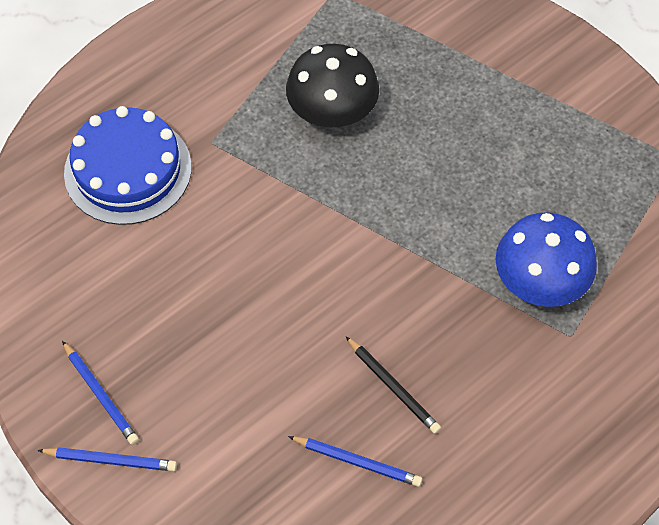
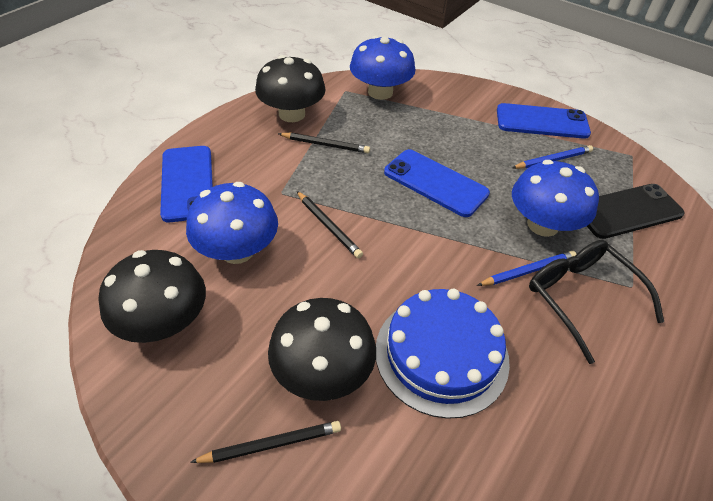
black glasses: none = 0 -> [529,240,664,364] = 1
black mushroom: [286,44,379,127] = 1 -> [98,250,206,343] [255,55,326,122] [268,298,376,401] = 3
black pencil: [346,336,441,434] = 1 -> [190,421,341,463] [278,133,370,153] [297,191,363,258] = 3
black phone: none = 0 -> [587,184,684,239] = 1
blue mushroom: [495,212,597,307] = 1 -> [186,182,278,264] [350,36,415,100] [512,160,599,237] = 3
blue pencil: [37,447,177,471] [62,341,139,445] [288,436,422,487] = 3 -> [477,251,576,286] [512,145,593,169] = 2
blue phone: none = 0 -> [160,146,213,222] [384,149,490,217] [497,103,591,139] = 3

